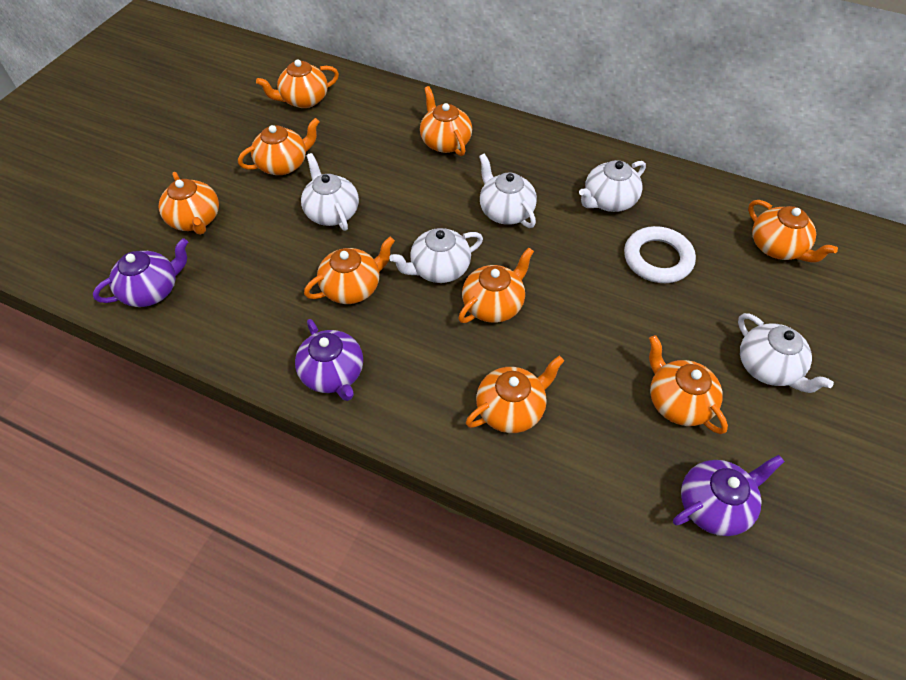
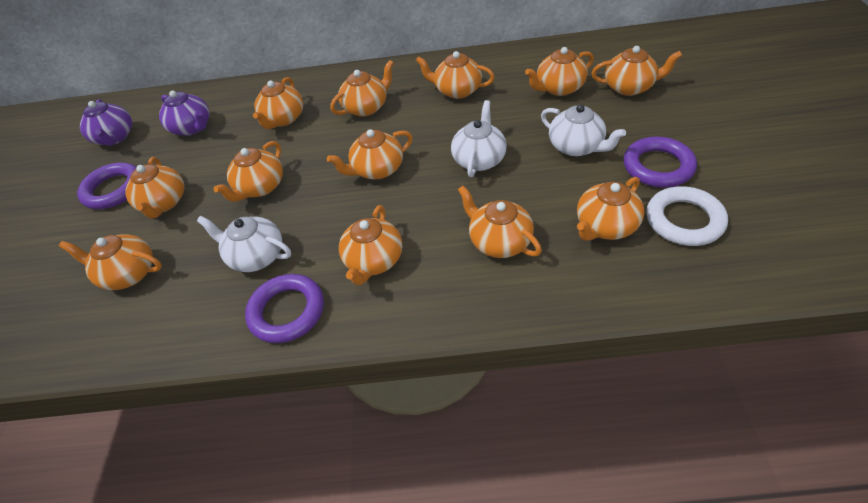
orange teapot: [159,172,219,235] [238,118,320,175] [256,59,339,108] [304,237,395,304] [420,86,472,156] [458,247,534,323] [466,356,564,433] [649,335,728,434] [748,200,838,263] = 9 -> [59,234,162,290] [125,157,185,219] [213,141,283,202] [253,77,303,129] [327,129,413,179] [330,60,394,117] [339,205,403,285] [416,51,495,99] [458,186,542,258] [525,47,594,96] [577,177,644,241] [592,46,682,96] = 12
purple ring: none = 0 -> [77,162,136,209] [245,274,324,343] [624,136,697,188] = 3
purple teapot: [93,238,188,307] [295,319,363,401] [673,455,785,536] = 3 -> [80,99,132,146] [159,91,210,136] = 2
white teapot: [301,153,359,231] [389,228,483,283] [479,153,537,228] [579,160,646,212] [738,313,834,393] = 5 -> [197,216,291,272] [451,100,507,177] [541,104,626,156] = 3

